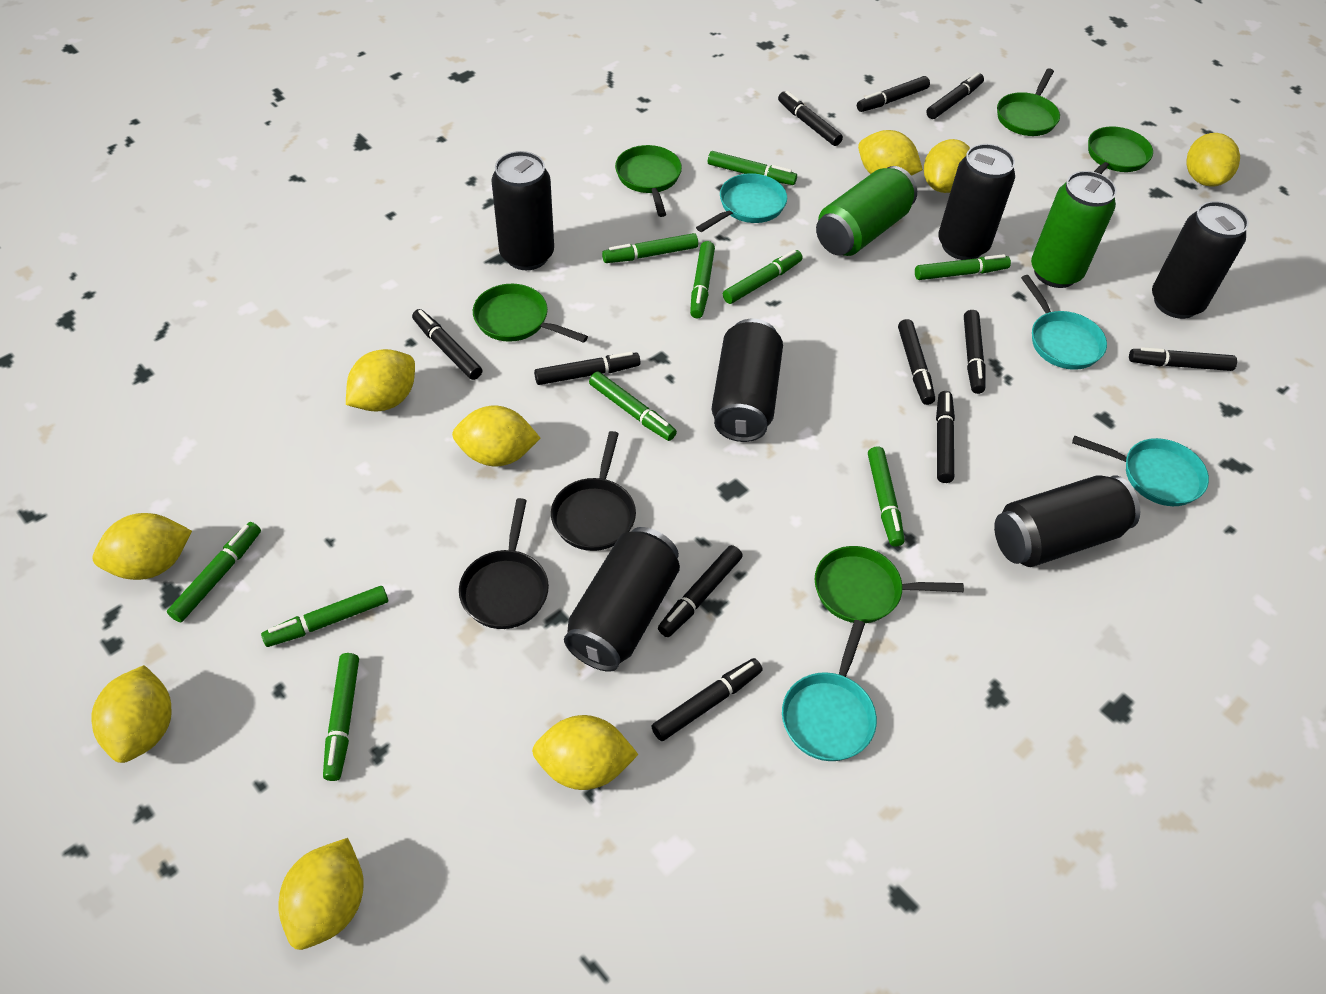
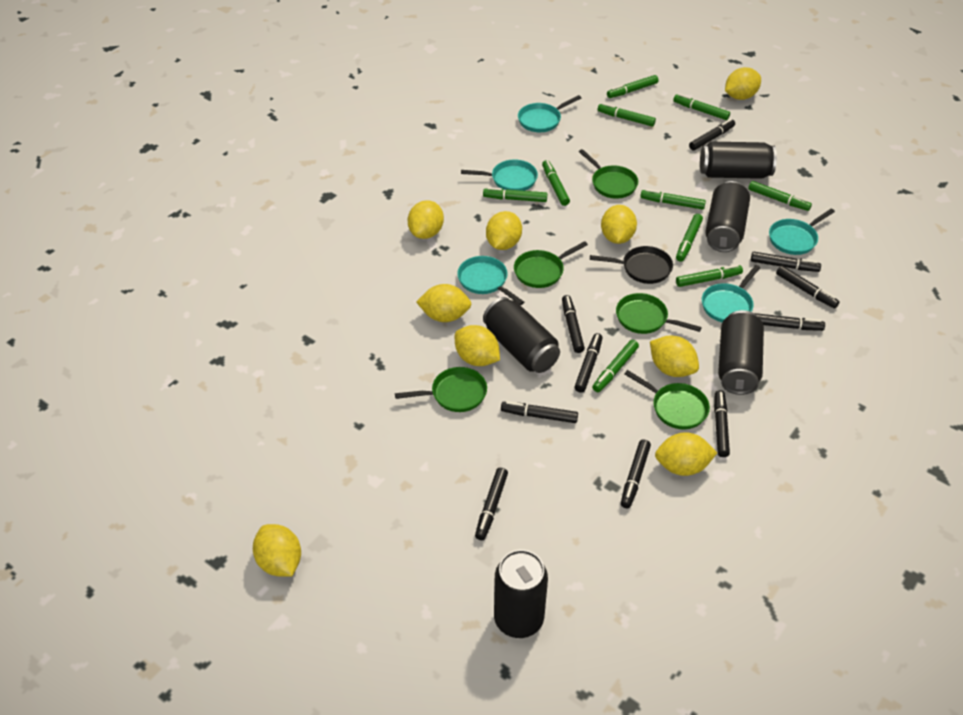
black can: [491,151,554,270] [564,527,680,672] [712,319,783,442] [938,144,1015,260] [994,475,1140,567] [1152,201,1249,319] = 6 -> [483,297,560,373] [494,550,548,638] [700,142,777,179] [705,181,750,252] [718,310,764,395] = 5
black marker: [412,309,482,380] [534,352,640,385] [651,658,763,741] [658,545,743,637] [778,91,843,146] [857,76,930,112] [898,319,935,405] [926,72,984,119] [936,391,955,483] [964,310,986,394] [1129,347,1237,371] = 11 -> [475,468,508,540] [501,401,578,423] [562,295,585,353] [574,333,603,393] [621,439,651,508] [689,119,735,150] [714,390,730,457] [751,252,821,272] [754,313,825,331] [776,266,839,308] = 10
black pan: [459,498,549,629] [551,431,636,551] = 2 -> [590,246,673,284] = 1
green can: [816,166,917,256] [1031,171,1117,288] = 2 -> none = 0
turquoise pan: [696,173,787,232] [782,620,877,761] [1021,275,1107,370] [1072,436,1209,506] = 4 -> [457,256,524,305] [461,159,538,191] [518,95,581,132] [702,265,760,322] [769,209,835,255] = 5

